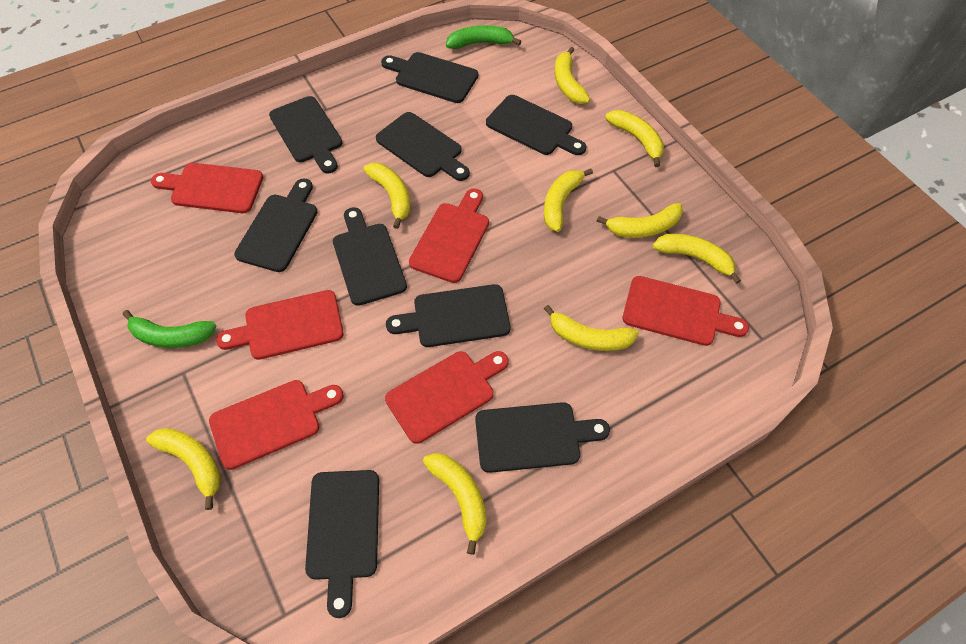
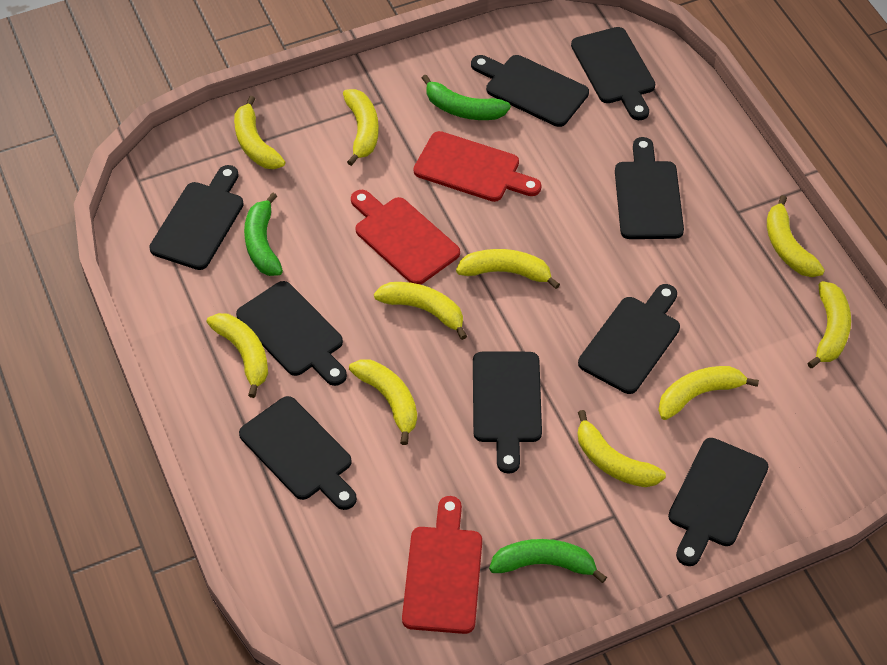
green banana: [123,310,216,348] [446,25,522,49] = 2 -> [244,193,283,276] [422,75,511,120] [489,539,607,583] = 3
red cutting board: [151,163,263,213] [209,380,344,470] [216,290,344,360] [385,351,509,444] [409,189,489,283] [623,276,749,346] = 6 -> [351,190,460,285] [402,496,482,634] [414,131,542,202] = 3
yellow banana: [146,428,221,510] [363,163,410,229] [423,453,486,555] [544,169,593,232] [544,305,639,351] [555,47,590,104] [597,203,683,238] [605,110,664,167] [653,234,741,284] = 9 -> [207,313,268,398] [234,96,285,169] [343,89,379,166] [349,359,417,445] [374,282,467,340] [456,249,560,289] [578,410,666,487] [658,366,759,420] [767,195,825,277] [807,281,851,368] = 10

